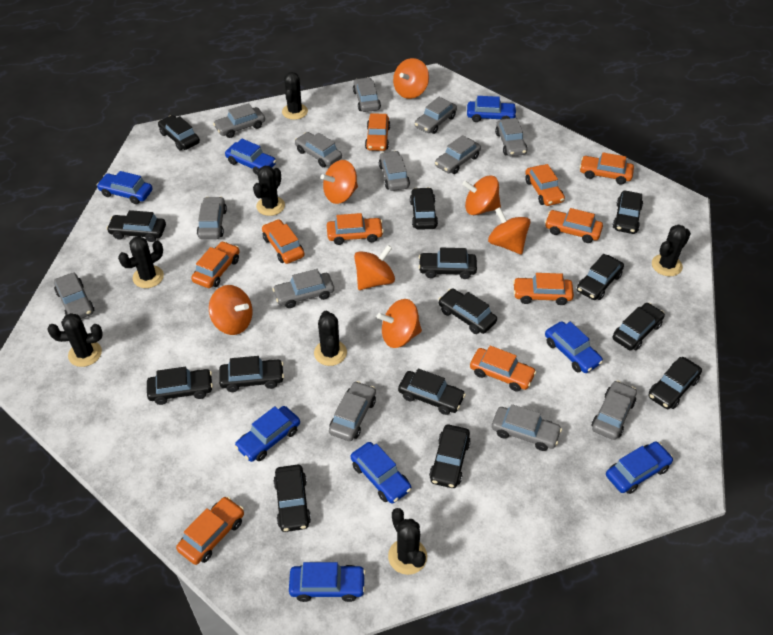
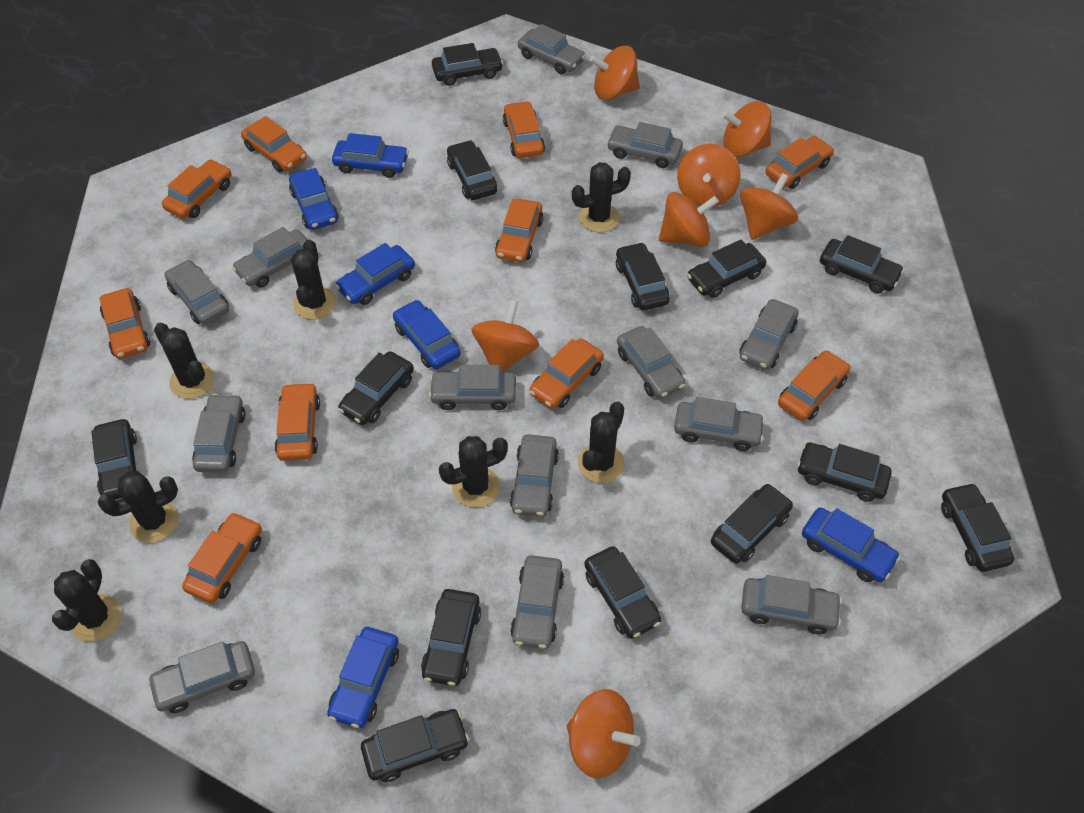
black car: [106,210,166,242] [147,367,213,405] [158,115,200,151] [219,356,284,392] [273,465,311,532] [398,368,466,415] [410,187,438,230] [419,248,477,279] [429,425,471,488] [438,289,497,334] [577,254,624,300] [613,190,643,234] [613,303,665,350] [648,357,702,409] = 14 -> [91,419,137,499] [338,351,414,425] [361,709,469,782] [421,589,481,686] [432,43,503,86] [447,140,497,200] [584,546,661,639] [616,242,670,310] [687,239,766,298] [711,484,793,564] [797,442,892,502] [820,235,904,293] [941,483,1014,572] = 13
blue car: [97,171,153,204] [225,139,276,175] [235,406,300,462] [289,562,366,602] [351,442,412,504] [467,96,517,122] [545,321,603,373] [606,441,673,494] = 8 -> [289,168,339,230] [327,627,399,728] [332,133,409,178] [335,243,415,305] [393,300,461,369] [802,507,900,582] = 6

